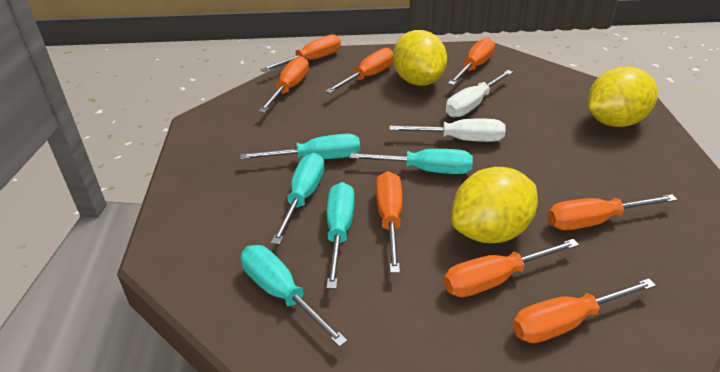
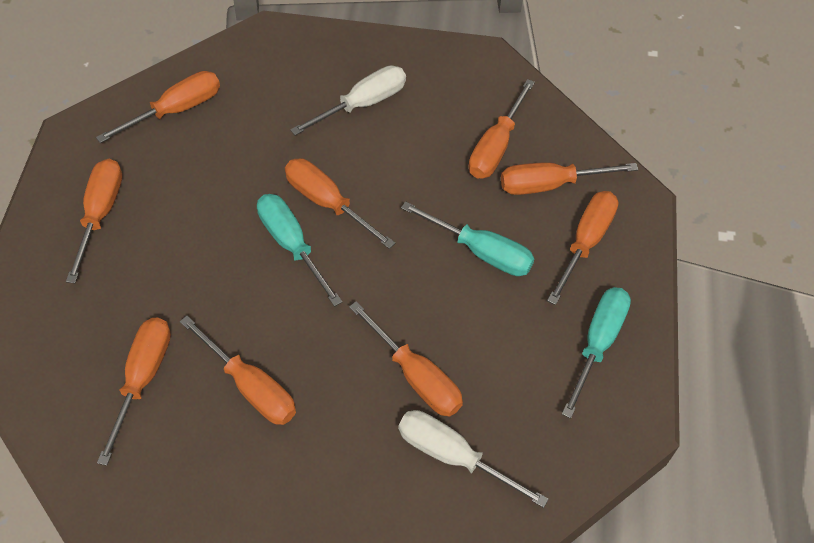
orange screwdriver: [258,56,309,113] [260,34,341,72] [325,48,393,94] [376,171,402,273] [444,239,579,297] [448,38,495,85] [512,279,656,343] [547,194,678,230] = 8 -> [66,159,122,283] [96,71,220,143] [97,318,171,466] [180,316,296,425] [285,158,395,249] [349,301,463,417] [469,79,535,179] [501,162,638,195] [547,191,618,305] = 9
turquoise screwdriver: [240,134,360,159] [241,245,348,347] [271,153,325,245] [326,182,355,289] [349,149,473,174] = 5 -> [257,194,342,307] [401,201,535,276] [562,287,631,418] = 3
yellow lemon: [393,30,447,86] [451,167,538,243] [588,67,658,127] = 3 -> none = 0

